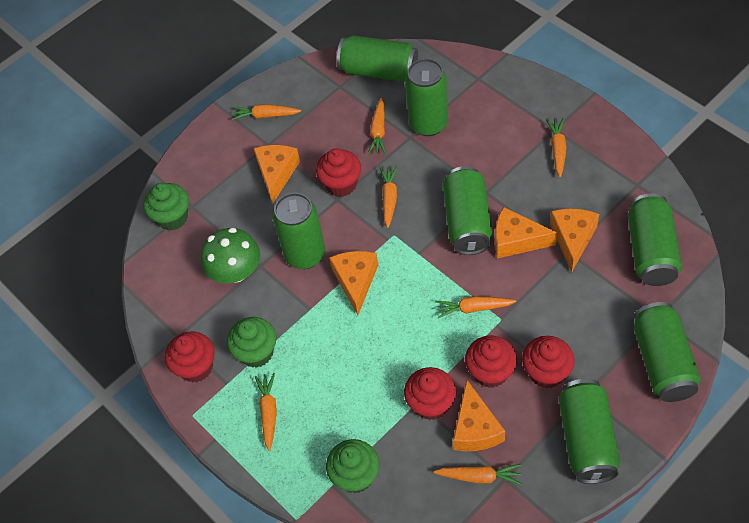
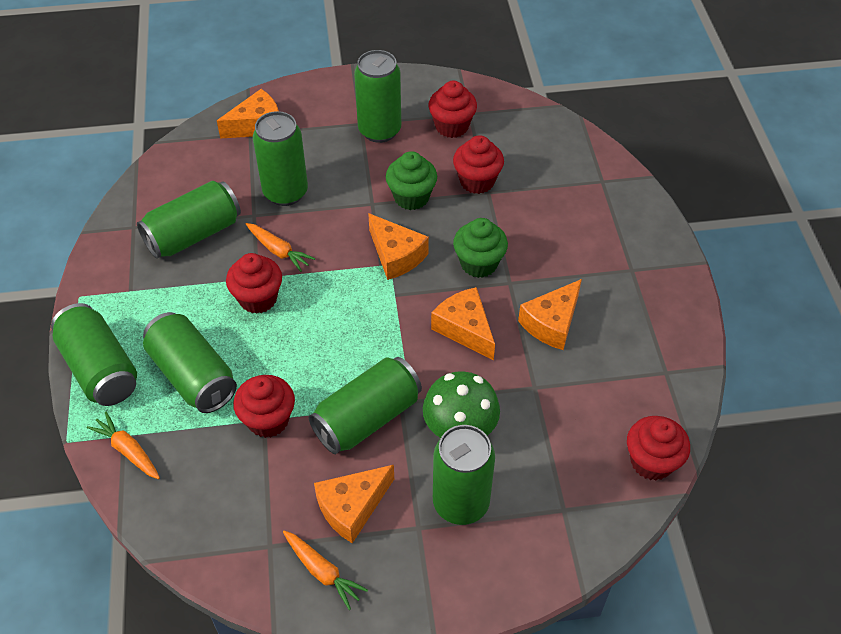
green cupcake: [144,183,189,231] [227,317,277,368] [326,439,380,493] = 3 -> [386,151,437,210] [453,218,508,278] = 2
orange carrot: [231,104,301,120] [255,373,277,451] [368,98,386,155] [379,166,398,228] [434,464,522,485] [435,296,516,318] [546,118,566,177] = 7 -> [87,412,160,479] [246,223,315,272] [283,531,368,610] = 3

